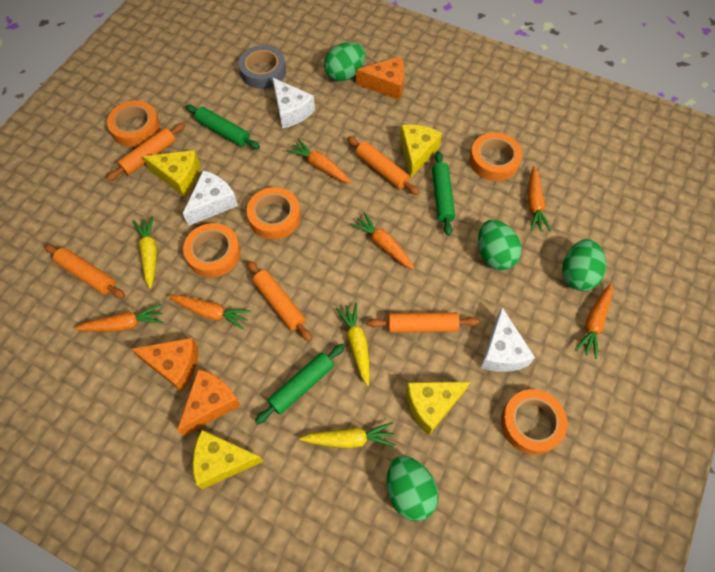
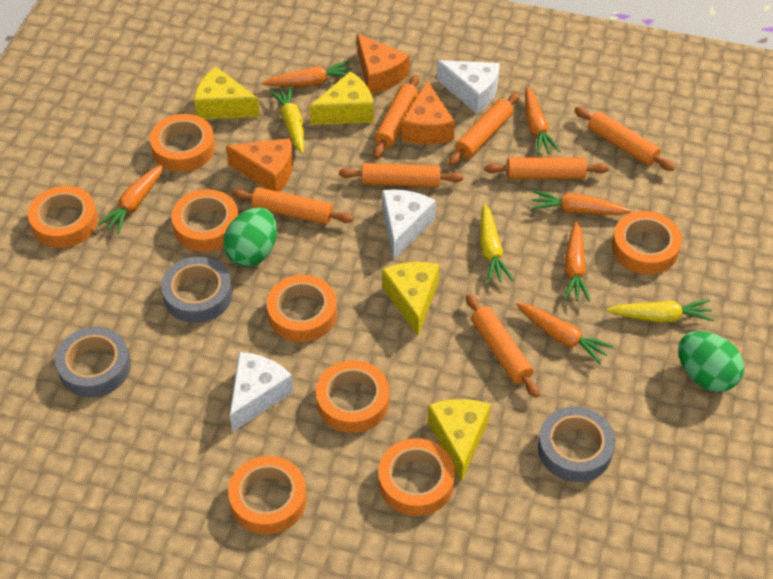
green egg: [324,42,366,81] [387,456,439,521] [478,220,522,270] [562,239,606,291] = 4 -> [223,207,277,267] [678,331,744,392] = 2
green rolling pin: [185,105,260,149] [255,344,345,424] [432,151,455,236] = 3 -> none = 0
grey tape: [239,45,286,89] = 1 -> [55,327,131,397] [161,257,233,323] [538,407,615,482] = 3
orange rolling pin: [44,244,125,298] [106,123,186,181] [247,261,312,341] [347,136,419,195] [368,312,479,332] = 5 -> [232,187,354,225] [339,163,463,187] [373,75,419,158] [448,92,520,166] [466,294,540,398] [485,157,609,179] [574,107,675,171] = 7
orange tape: [107,100,160,147] [183,223,241,278] [247,187,301,239] [470,132,522,181] [501,389,568,455] = 5 -> [28,186,98,248] [150,114,215,172] [171,189,238,252] [228,456,307,535] [266,275,337,342] [316,360,389,433] [378,438,455,516] [612,211,682,275] = 8

